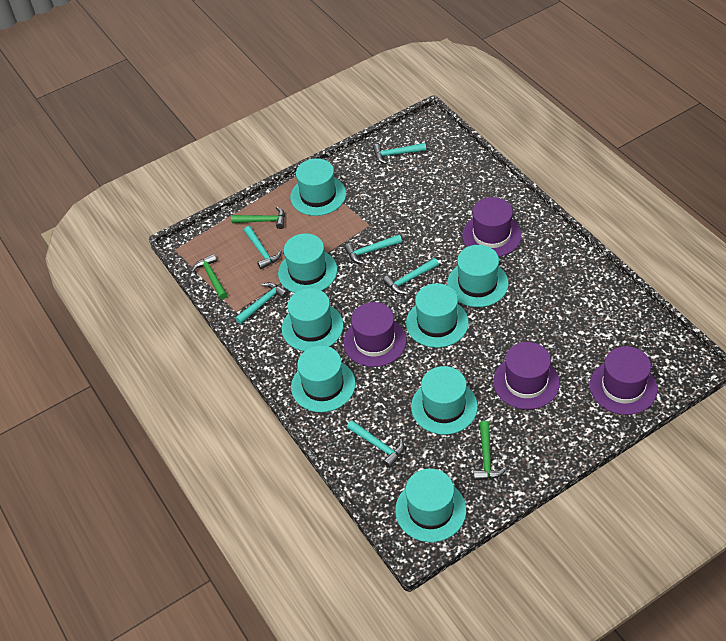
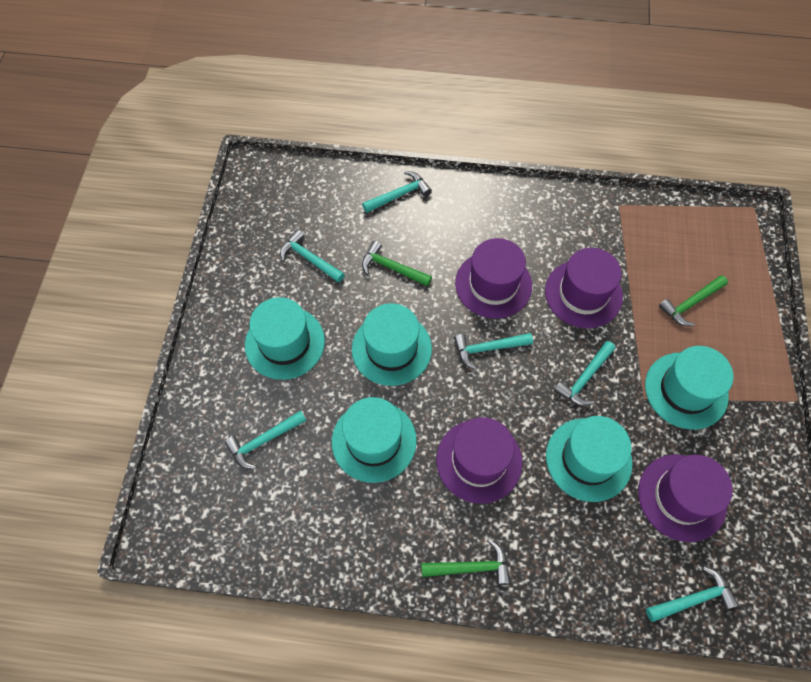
turquoise hat: [278,233,337,293] [282,288,344,351] [290,158,346,216] [291,346,356,412] [395,469,466,542] [406,283,469,348] [411,366,478,435] [447,245,509,307] = 8 -> [245,297,325,380] [332,397,417,483] [352,303,432,386] [546,416,633,502] [645,346,734,430] = 5

